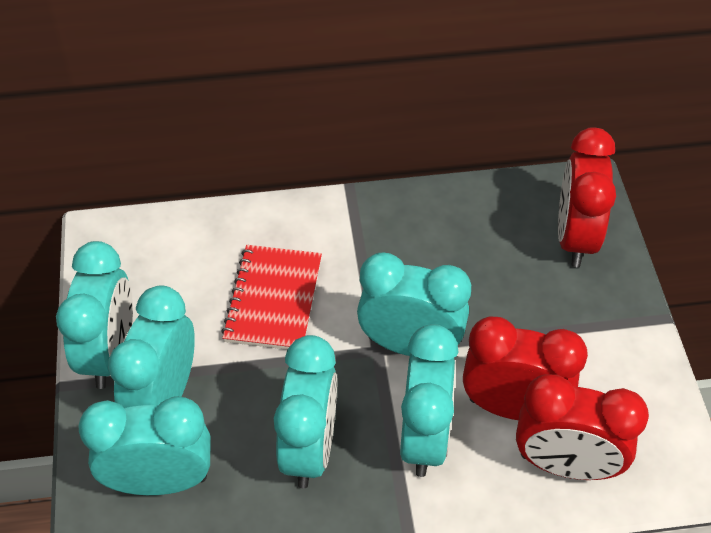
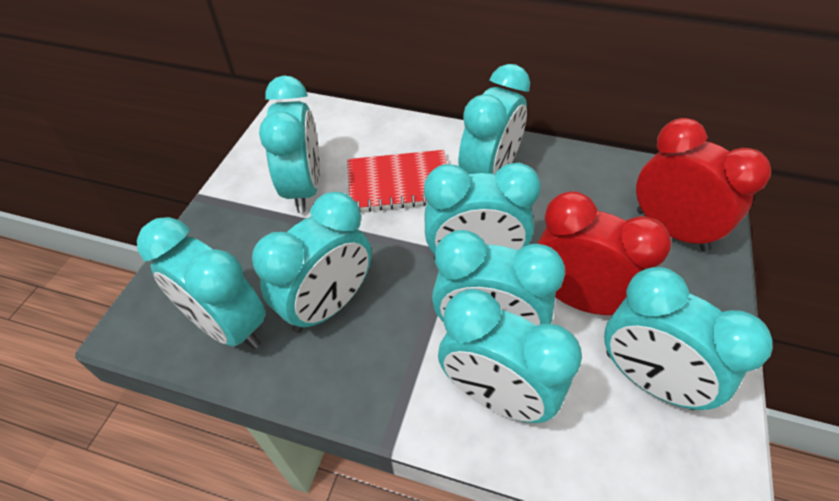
red clock: [463,317,588,420] [516,374,649,480] [558,127,616,267] = 3 -> [537,191,671,315] [636,118,771,252] = 2
turquoise clock: [56,241,133,389] [78,396,211,495] [108,285,195,408] [274,335,337,488] [357,253,471,356] [400,324,458,477] = 6 -> [137,217,266,349] [252,192,371,333] [259,75,320,213] [424,163,541,260] [432,230,565,326] [438,289,582,423] [459,64,530,174] [604,267,773,410] = 8

